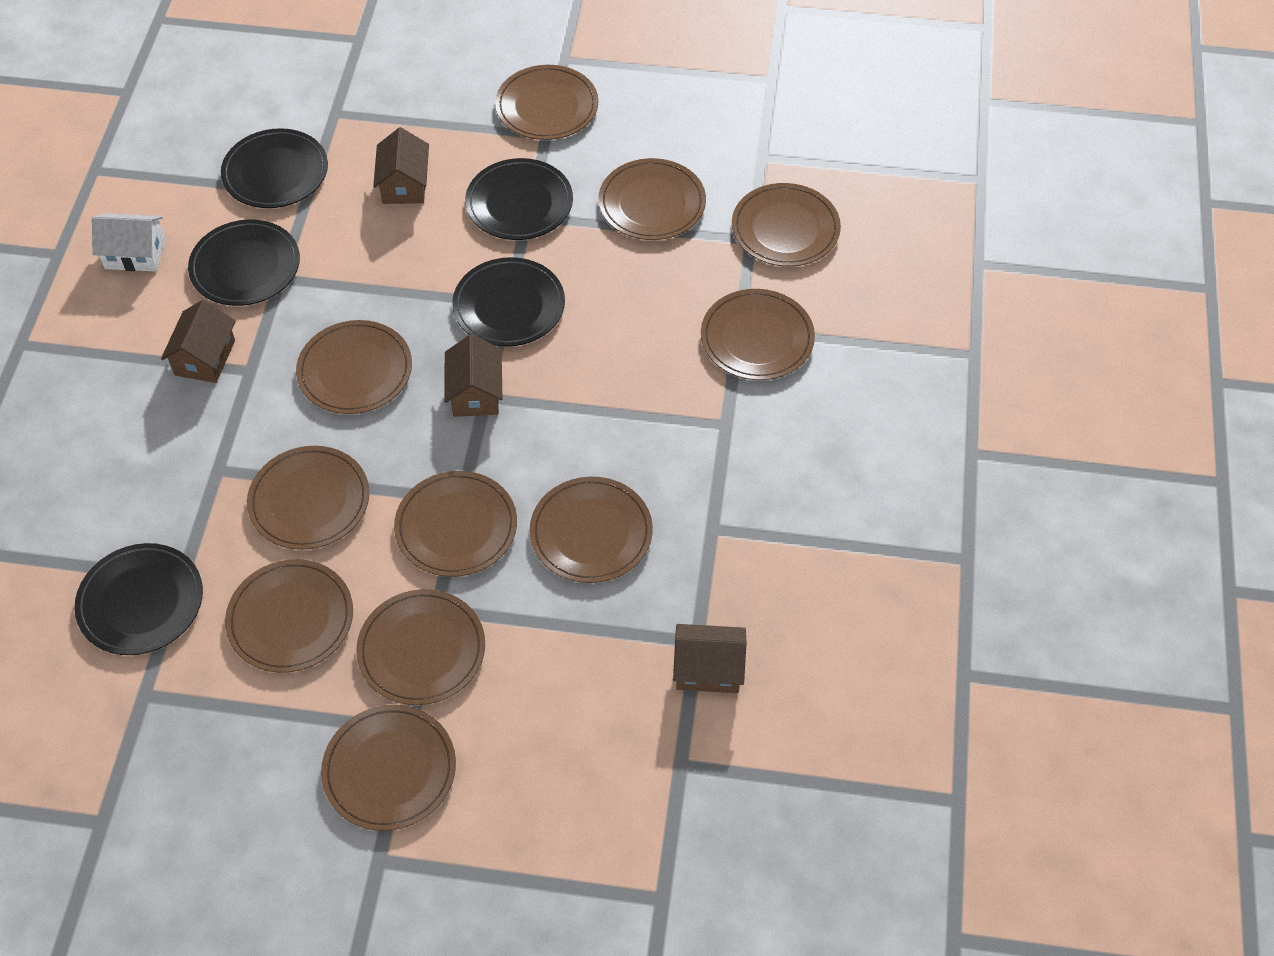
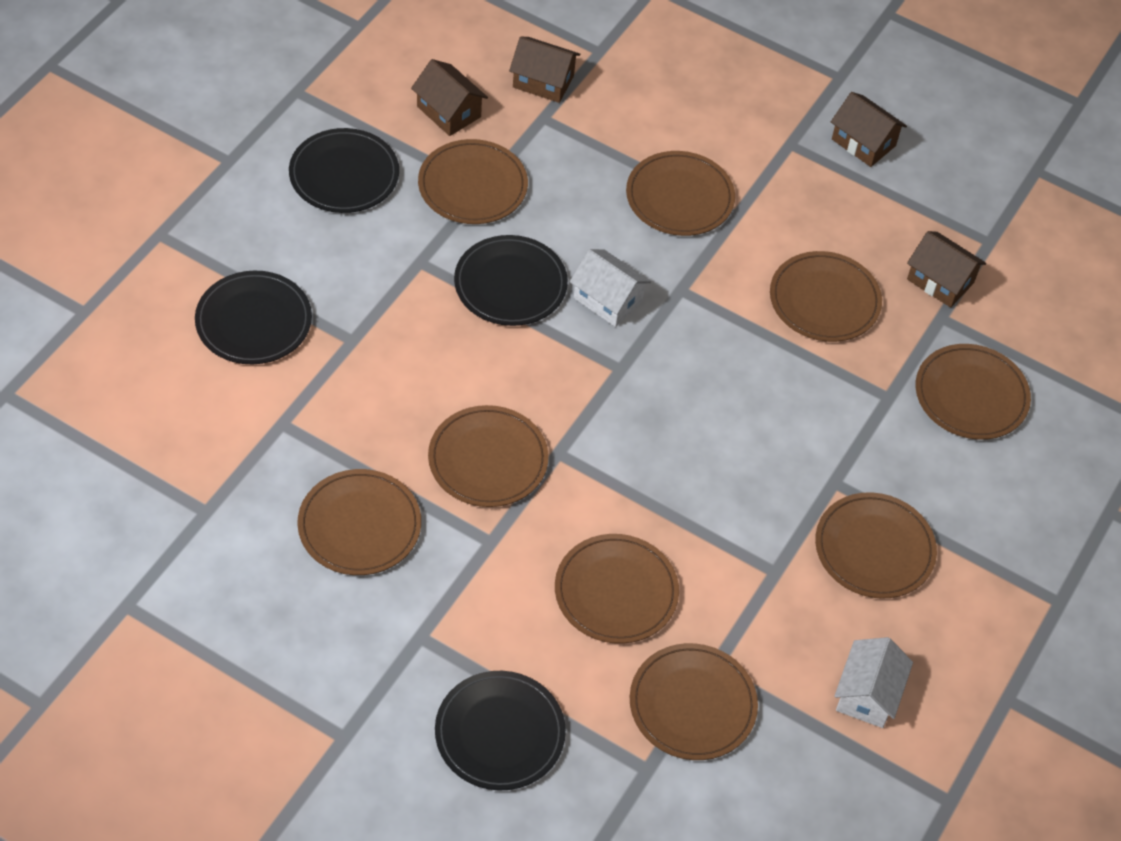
black plate: [74,543,203,655] [188,219,300,306] [221,128,328,208] [452,257,565,347] [465,158,573,240] = 5 -> [195,271,312,364] [289,128,399,213] [435,671,566,790] [454,235,568,326] = 4
brown plate: [225,559,353,673] [247,446,369,550] [296,320,412,414] [321,705,456,831] [356,589,485,705] [394,471,517,577] [495,65,598,140] [530,477,653,583] [598,158,706,240] [701,289,815,380] [732,183,841,267] = 11 -> [297,469,421,575] [418,139,528,224] [428,405,549,507] [555,534,679,644] [626,151,735,236] [630,643,758,760] [770,251,882,342] [815,492,937,599] [916,344,1031,440] = 9
white house: [92,213,166,271] = 1 -> [570,249,651,327] [834,637,913,728] = 2

